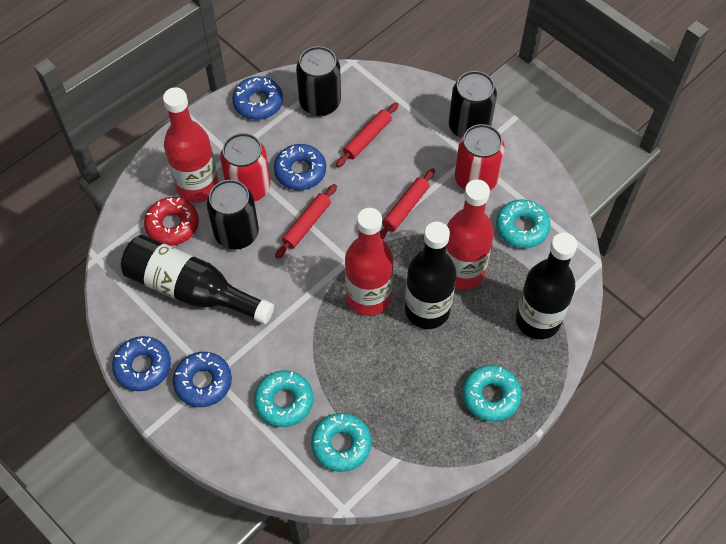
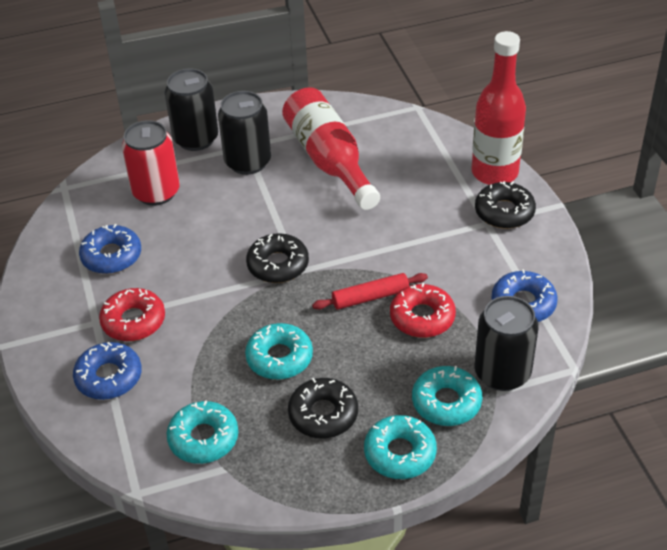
black bottle: [121,235,274,324] [405,222,457,329] [516,233,577,339] = 3 -> none = 0
black donut: none = 0 -> [246,233,309,283] [288,378,358,438] [475,181,536,229] = 3
blue donut: [112,336,171,391] [173,352,232,407] [232,76,283,120] [274,144,326,190] = 4 -> [73,342,142,400] [79,224,141,274] [492,269,558,322] = 3
red bottle: [163,87,219,203] [345,208,393,316] [446,179,494,290] = 3 -> [282,87,380,210] [471,31,526,185] = 2
red can: [220,133,270,202] [455,124,505,190] = 2 -> [122,120,180,206] = 1
red donut: [144,197,199,246] = 1 -> [99,288,165,341] [390,283,456,338] = 2
red rolling pin: [275,184,337,259] [336,102,399,167] [380,168,435,239] = 3 -> [312,273,428,310] = 1

